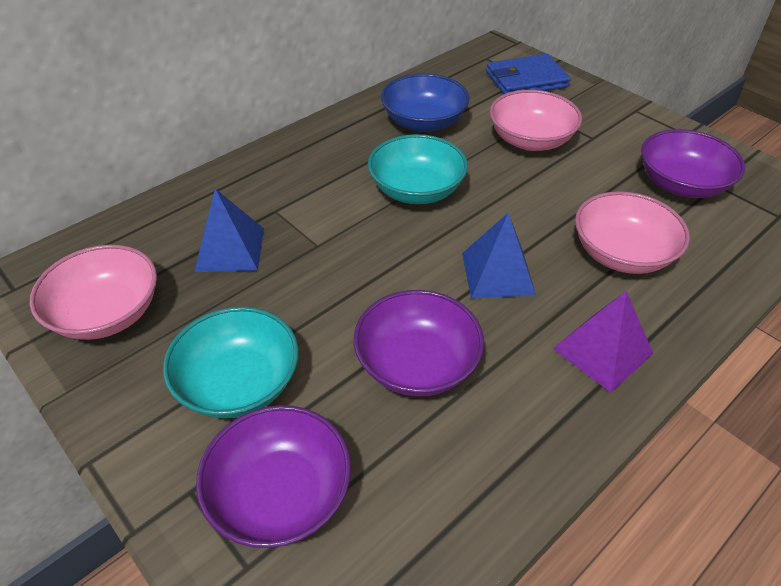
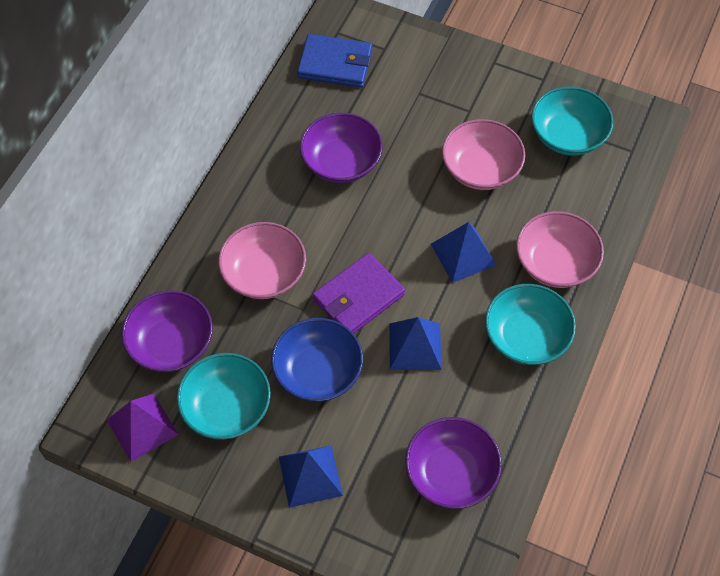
blue pyramid: [194,189,264,272] [462,212,536,299] = 2 -> [279,445,343,508] [389,317,442,370] [431,222,496,283] = 3
purple wallet: none = 0 -> [312,253,405,333] = 1
turquoise bowl: [163,307,299,418] [368,134,468,204] = 2 -> [177,353,271,440] [485,284,576,365] [531,87,614,155] = 3

